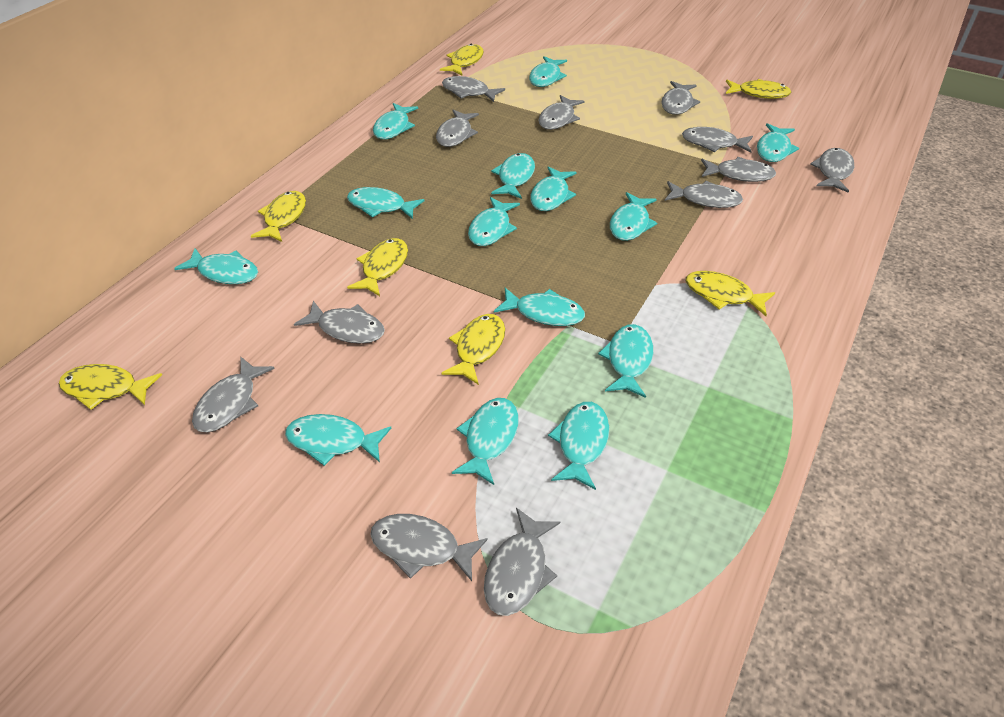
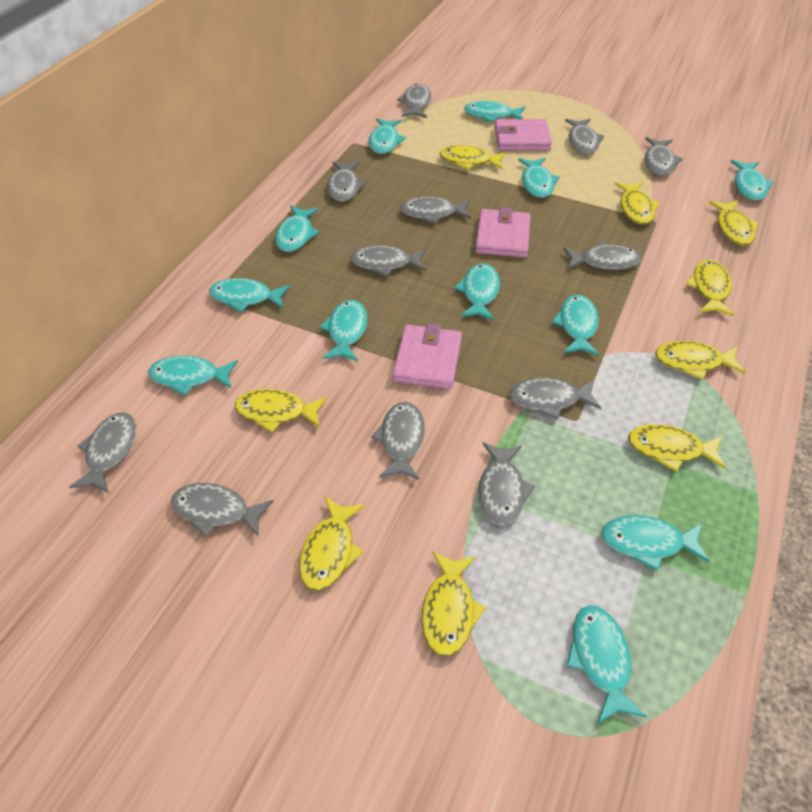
pink wallet: none = 0 -> [393,324,462,389] [475,207,531,258] [495,119,552,151] = 3
turquoise fish: [174,248,258,284] [285,414,391,466] [347,187,425,219] [373,103,418,139] [452,398,519,485] [468,197,520,246] [491,153,535,199] [494,288,585,326] [529,56,567,87] [530,166,577,211] [548,402,609,490] [598,324,653,398] [610,192,657,241] [757,123,799,162] = 14 -> [148,356,238,395] [209,278,290,312] [275,205,319,252] [319,300,368,362] [368,118,406,154] [454,263,500,320] [464,101,525,123] [518,158,560,198] [551,295,600,356] [567,605,647,724] [601,515,709,571] [731,160,774,201] = 12
yellow fish: [58,364,162,410] [251,191,306,242] [347,238,408,296] [440,44,484,75] [441,314,505,385] [686,271,775,316] [726,79,791,99] = 7 -> [235,389,327,432] [299,497,364,590] [422,551,486,656] [440,145,506,170] [615,182,660,225] [628,424,726,472] [655,341,745,380] [686,260,734,316] [709,201,758,246] = 9

